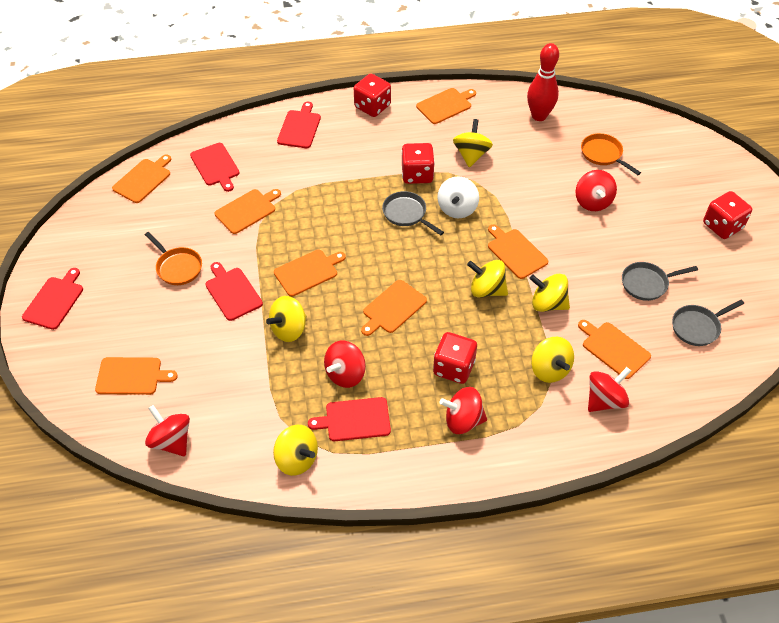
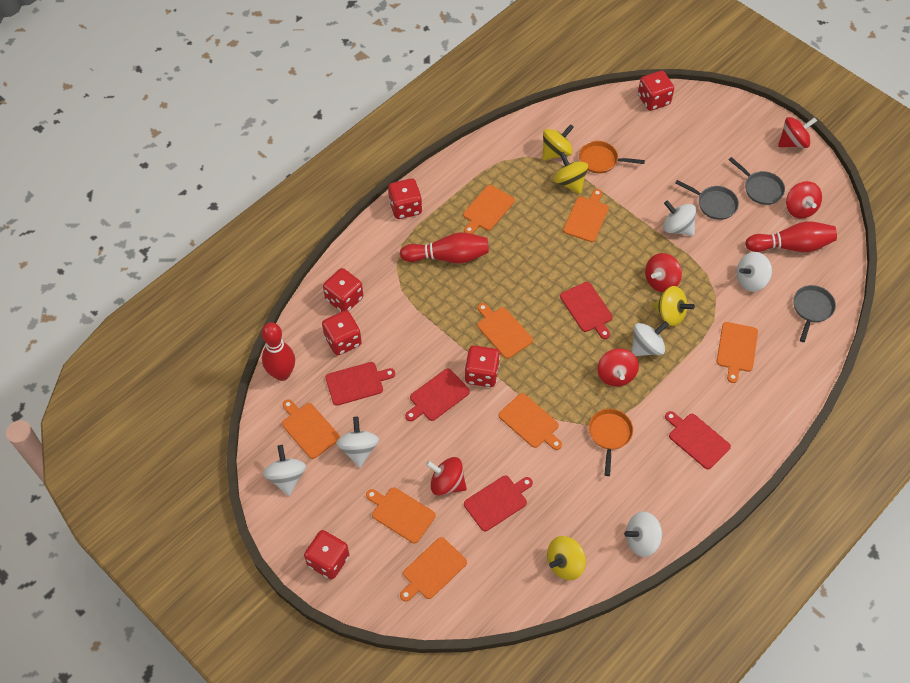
red bowling pin: [527,43,559,121] = 1 -> [262,322,295,381] [400,232,489,263] [745,221,837,252] = 3
red dice: [354,74,391,117] [401,143,435,184] [433,332,477,384] [703,191,752,239] = 4 -> [304,530,349,580] [322,310,362,356] [323,268,363,312] [388,179,422,219] [465,345,500,387] [638,71,674,111] = 6
white spinning top: [437,176,479,218] = 1 -> [263,445,306,496] [336,417,379,468] [624,511,663,557] [631,321,669,356] [663,200,696,236] [736,252,772,292] = 6
yellow spinning top: [266,296,307,342] [273,425,318,476] [453,119,493,168] [467,260,508,297] [529,274,570,312] [531,337,574,383] = 6 -> [542,124,574,160] [547,536,586,580] [553,152,588,194] [653,286,695,326] = 4

